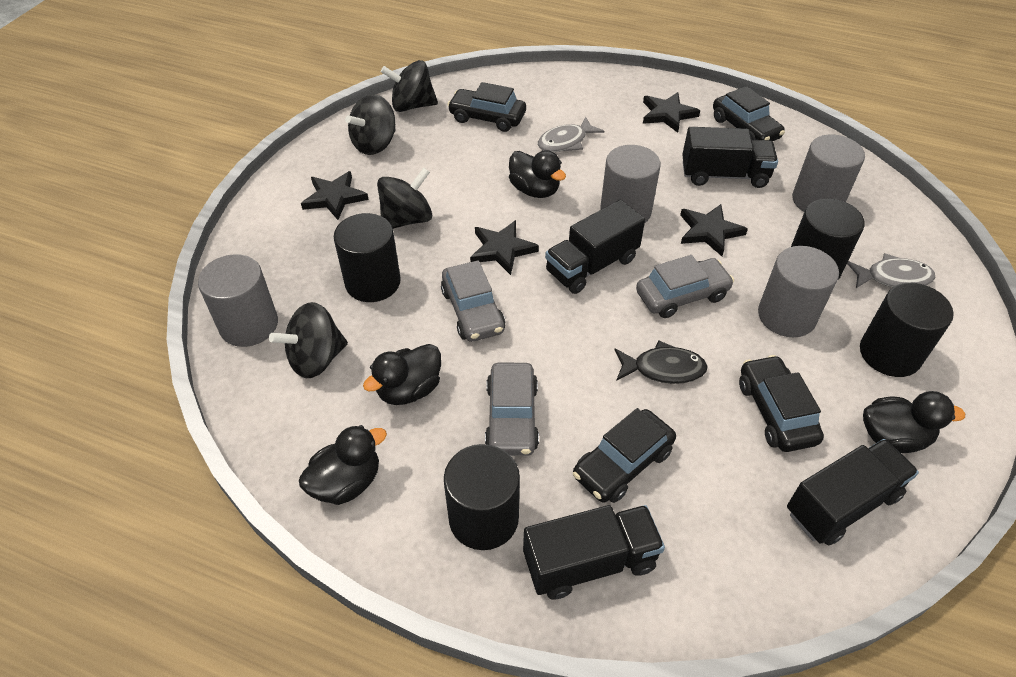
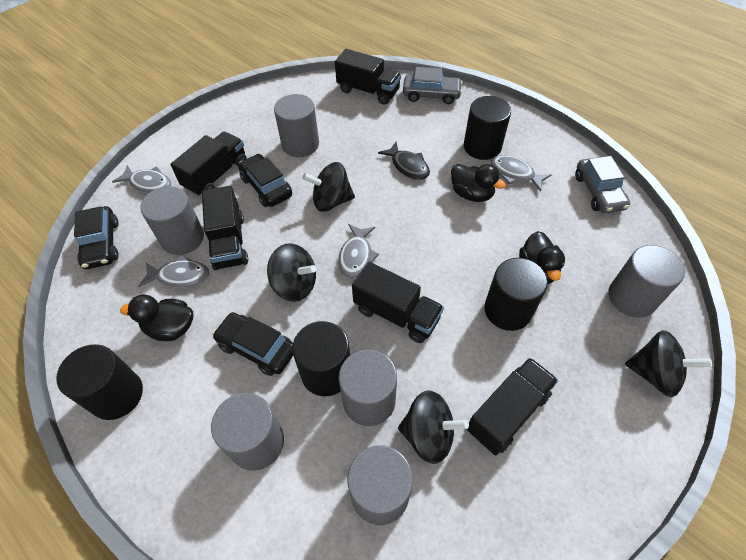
black car: [447,82,526,132] [573,408,676,503] [713,86,785,141] [739,355,824,452] = 4 -> [74,206,119,269] [212,312,293,376] [238,154,292,207] = 3
black duck: [299,425,387,505] [363,344,441,405] [509,150,566,198] [863,391,965,453] = 4 -> [120,294,194,341] [451,164,506,202] [519,231,565,284] = 3
black star: [301,171,369,220] [470,220,539,275] [643,92,700,133] [680,204,748,256] = 4 -> none = 0
black truck: [523,505,665,600] [545,200,645,294] [682,127,778,188] [787,439,919,546] = 4 -> [170,132,247,196] [202,186,248,270] [335,49,401,105] [352,262,444,343] [467,357,559,455] = 5
grey car: [441,260,505,342] [485,363,539,456] [636,255,734,318] = 3 -> [403,67,463,104] [575,156,630,213] = 2
grey cylinder: [198,254,278,347] [600,145,661,223] [758,246,839,337] [792,135,865,212] = 4 -> [141,186,204,255] [211,393,284,471] [274,94,319,157] [339,350,397,426] [348,445,413,525] [608,245,685,318] = 6
grey fish: [538,117,604,152] [847,253,935,288] = 2 -> [112,165,171,194] [138,255,209,288] [338,224,379,278] [491,155,551,192] = 4

